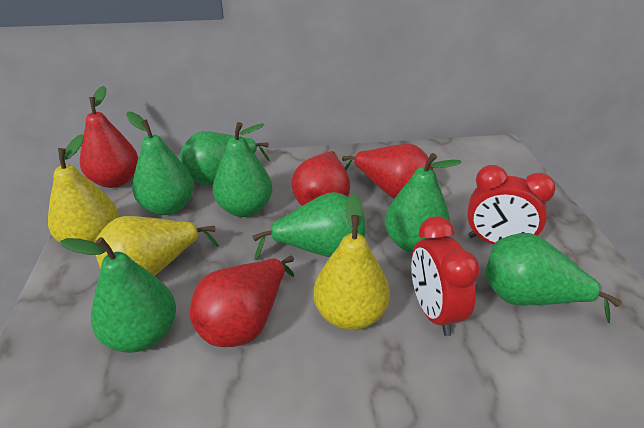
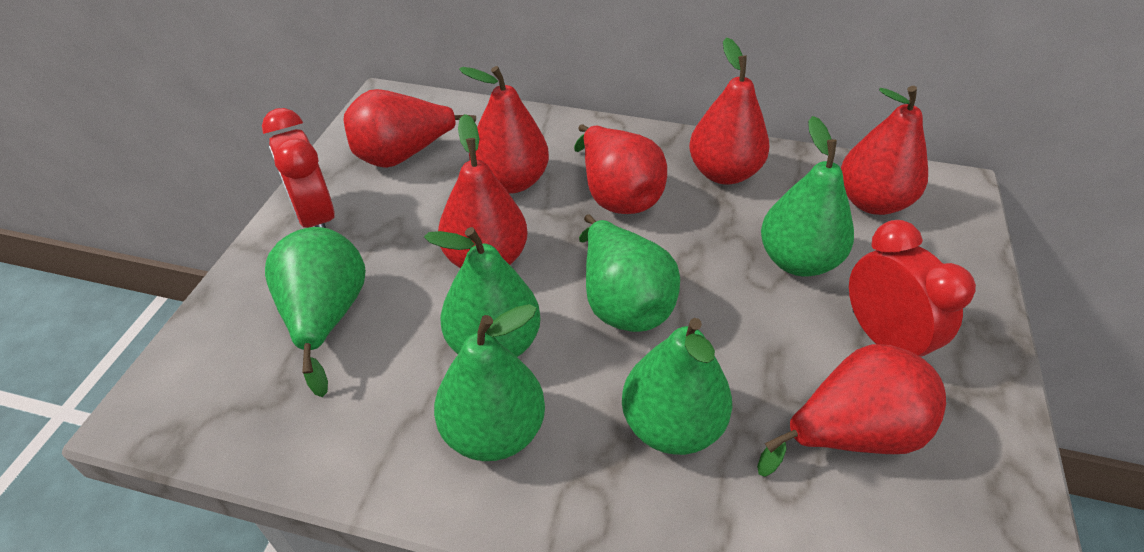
green pear: [60,237,176,353] [126,112,194,215] [180,131,270,185] [213,122,272,217] [252,192,366,260] [385,153,462,253] [485,233,622,323] = 7 -> [265,227,366,397] [424,227,541,357] [434,304,545,461] [579,214,680,332] [622,318,732,455] [761,116,854,277] = 6
red pear: [80,86,138,188] [190,255,294,347] [291,151,350,206] [342,144,433,199] = 4 -> [344,89,476,168] [438,114,527,268] [459,66,549,194] [574,124,667,214] [689,37,770,185] [757,344,946,477] [841,86,928,215] = 7
yellow pear: [48,134,119,243] [95,216,219,276] [313,194,390,330] = 3 -> none = 0

